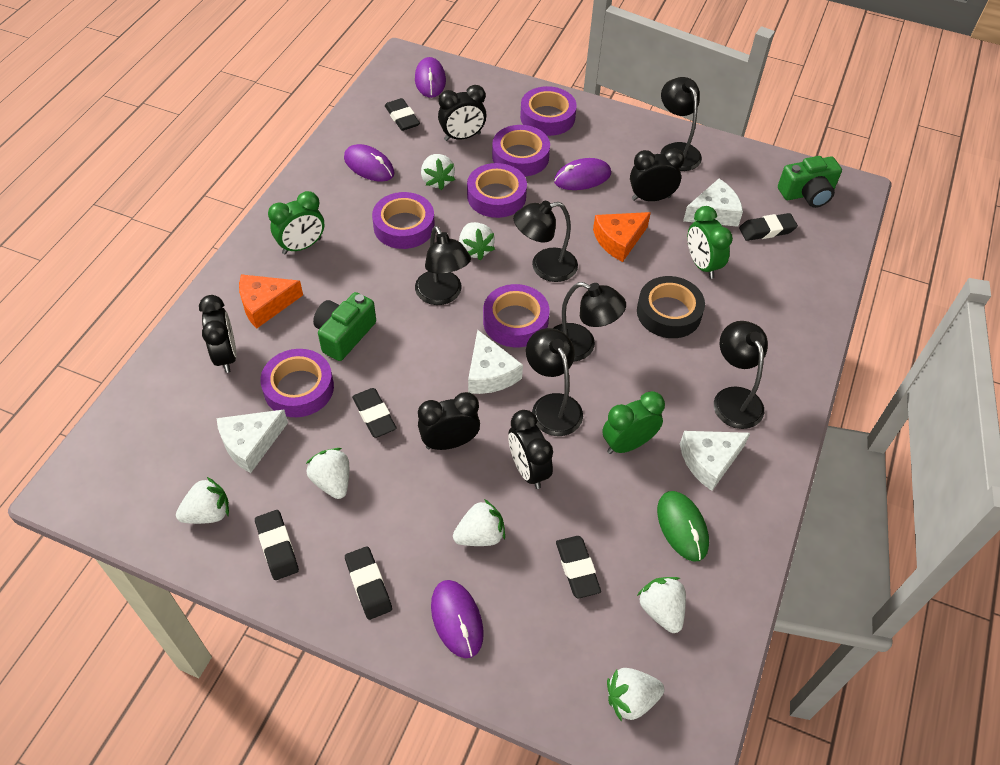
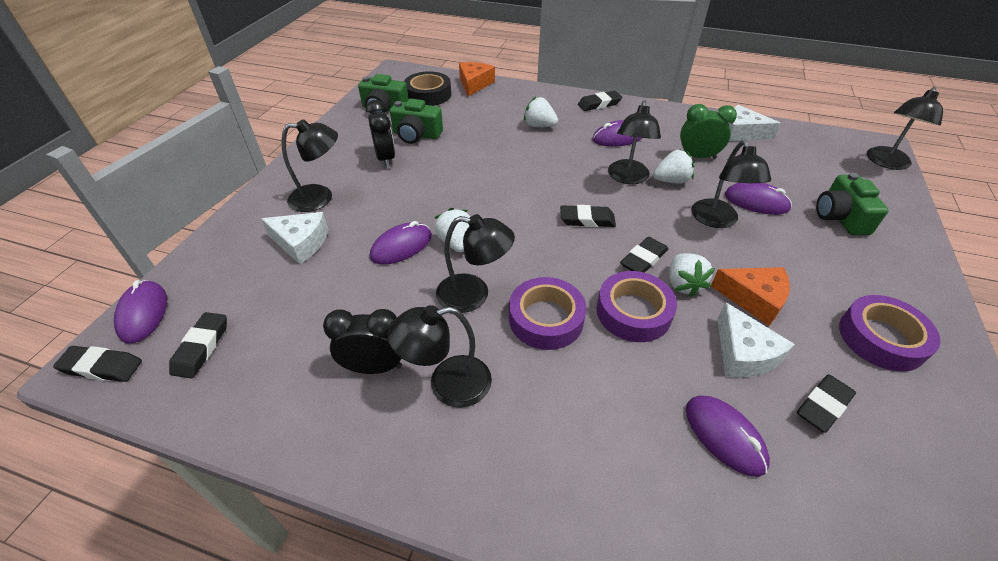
black clock: [199,295,237,373] [418,392,480,450] [438,85,486,141] [508,410,553,489] [630,148,684,201] = 5 -> [323,309,402,374] [366,100,395,168] = 2
green camera: [313,292,376,361] [778,156,842,208] = 2 -> [358,74,408,113] [390,99,443,144] [816,173,889,235] = 3
green clock: [268,191,324,254] [602,391,665,454] [687,206,733,279] = 3 -> [680,104,737,159] = 1
green mouse: [657,491,709,562] = 1 -> none = 0
purple mouse: [344,144,394,182] [415,57,446,98] [431,580,484,658] [554,158,611,190] = 4 -> [114,280,167,343] [370,221,432,265] [592,120,642,147] [686,396,770,477] [725,183,792,215] = 5
purple tape: [260,349,334,417] [372,192,435,249] [467,163,527,218] [483,284,550,347] [492,125,550,176] [520,86,577,136] = 6 -> [509,277,586,350] [596,271,677,342] [839,295,941,372] = 3
white cheese: [217,409,288,473] [468,330,523,394] [680,431,750,491] [683,179,743,227] = 4 -> [261,212,328,264] [717,303,795,378] [728,105,781,141] = 3
white strawberry: [176,476,229,524] [306,448,349,499] [421,154,455,190] [453,499,505,546] [459,222,495,260] [607,668,665,721] [637,577,686,633] = 7 -> [434,208,470,252] [524,97,558,127] [653,149,694,184] [669,253,715,297] = 4

